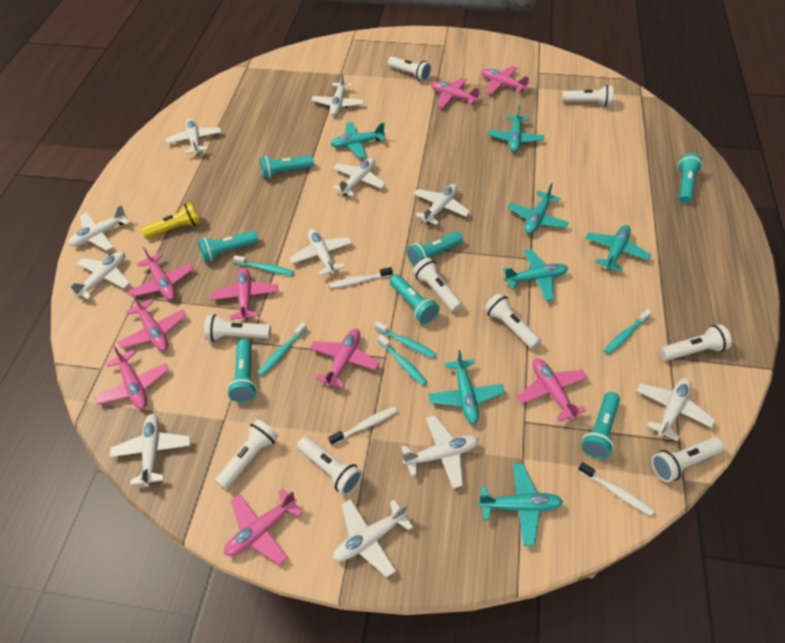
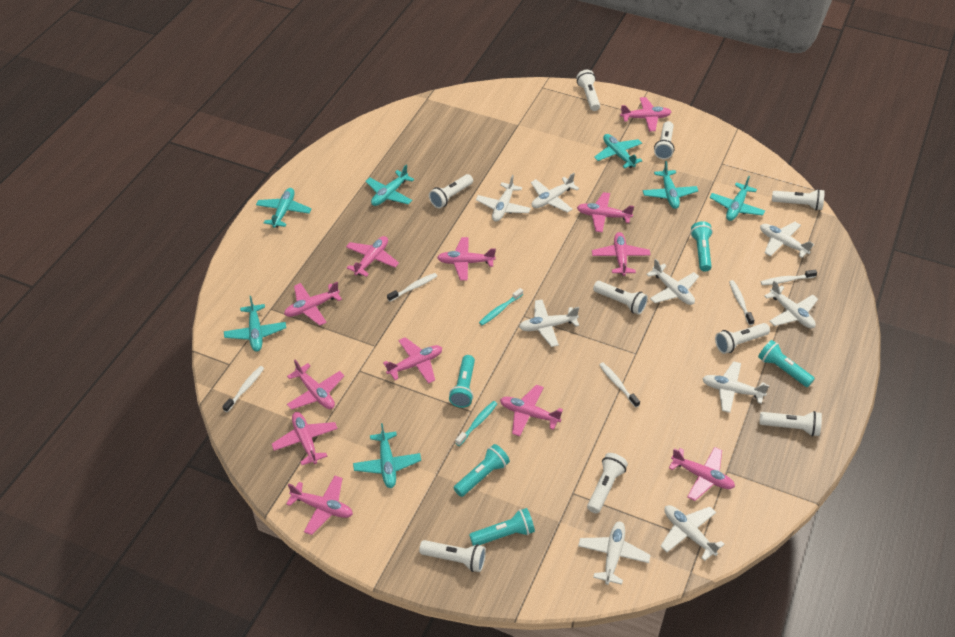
pink plane: [95,345,169,409] [118,294,187,351] [128,247,194,300] [210,268,278,321] [224,489,302,565] [310,329,379,388] [431,77,481,108] [481,66,530,94] [517,358,587,422] = 9 -> [272,412,338,465] [284,282,342,325] [286,476,353,535] [287,360,344,410] [346,236,399,277] [383,337,442,384] [437,237,496,281] [500,385,563,437] [577,192,634,233] [592,232,650,276] [620,97,671,131] [669,447,735,501] = 12
turquoise flashlight: [198,230,259,262] [227,339,257,402] [260,155,314,179] [390,274,439,324] [407,231,463,267] [582,392,620,459] [678,153,703,203] = 7 -> [449,355,475,408] [454,444,510,497] [469,508,535,546] [690,221,713,271] [758,340,815,387] = 5
turquoise toothbrush: [233,255,294,276] [258,322,307,376] [375,321,436,358] [378,334,427,386] [604,309,652,354] = 5 -> [455,401,497,446] [479,288,523,326] = 2
white plane: [68,205,130,251] [68,251,130,299] [110,414,191,487] [165,118,221,155] [290,229,352,276] [312,72,364,116] [333,158,386,197] [333,499,413,577] [401,415,479,489] [414,184,470,225] [636,378,715,441] = 11 -> [476,175,531,222] [519,299,579,347] [531,173,579,213] [578,521,651,585] [646,259,699,305] [660,505,725,561] [702,361,769,413] [760,222,814,258] [764,280,818,328] = 9
white toothbrush: [328,406,398,445] [330,267,393,288] [578,462,655,516] = 3 -> [222,366,264,413] [387,273,437,302] [599,362,640,408] [729,280,755,325] [761,270,817,285] = 5
yellow flashlight: [141,202,201,239] = 1 -> none = 0

